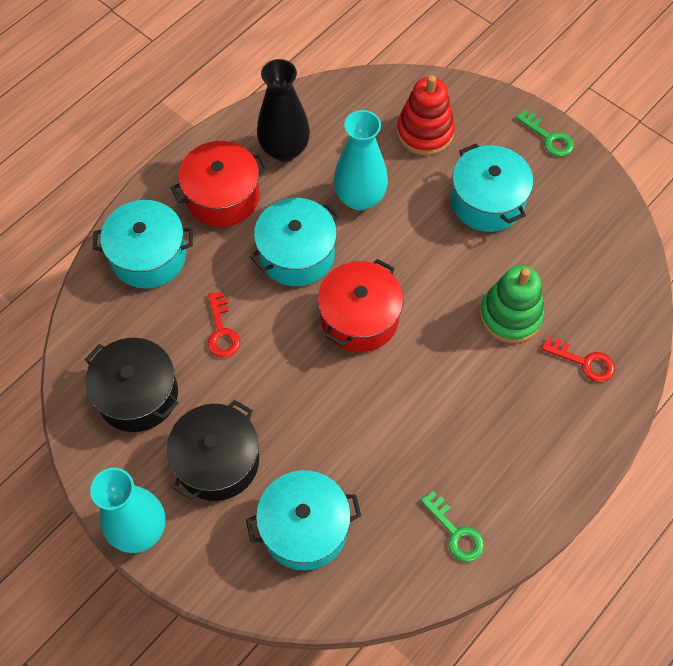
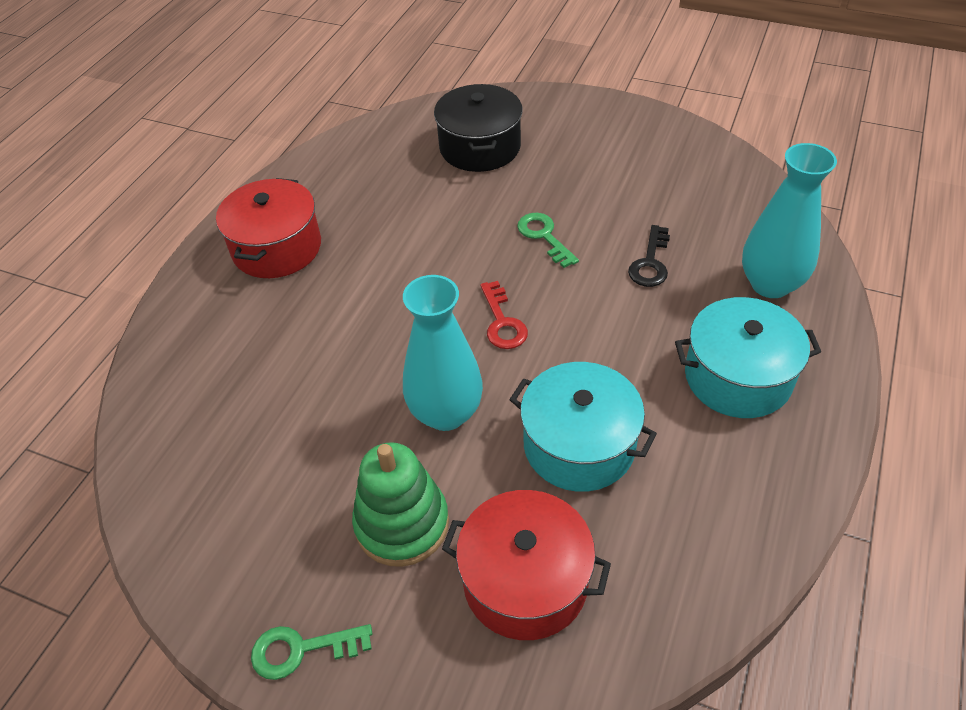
black key: none = 0 -> [628,225,670,287] = 1
black pot: [85,338,178,432] [167,400,259,501] = 2 -> [434,84,523,172] = 1
black vase: [257,59,310,162] = 1 -> none = 0
red key: [208,292,240,358] [541,337,615,382] = 2 -> [480,281,528,349] = 1
red stacking toy: [397,75,455,155] = 1 -> none = 0
turquoise pot: [92,200,193,288] [246,470,361,571] [250,198,340,286] [451,144,533,232] = 4 -> [509,362,657,492] [675,297,821,418] = 2

